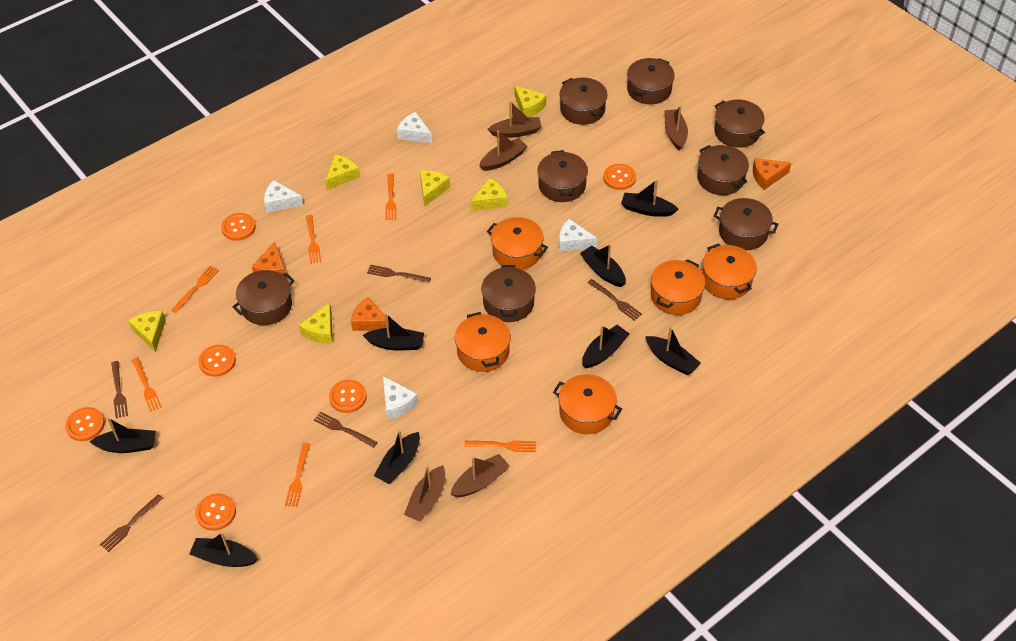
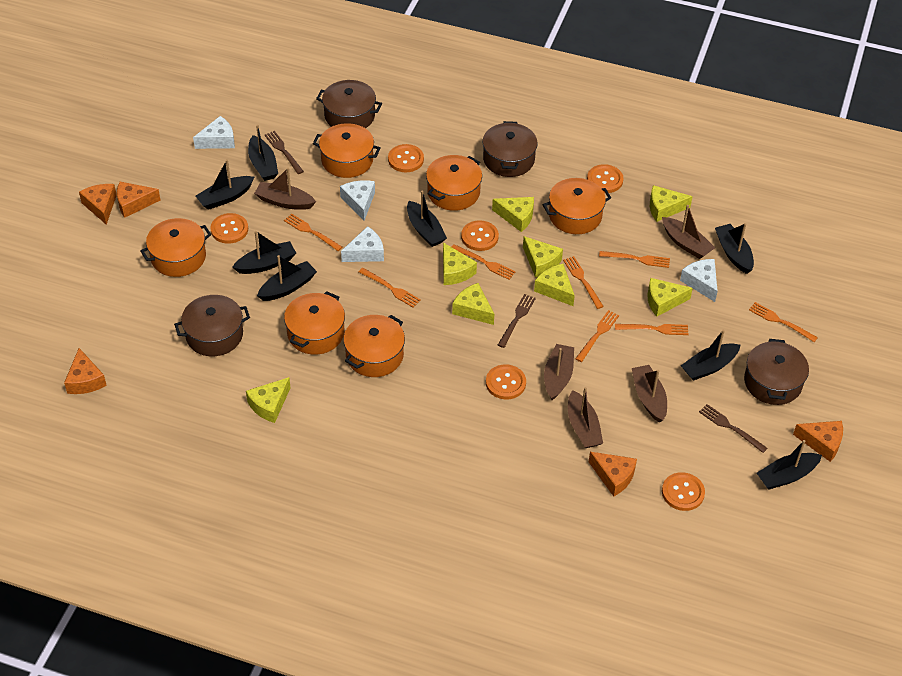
brown fork: [100,494,163,552] [111,361,128,418] [314,411,378,448] [367,265,431,283] [587,279,642,321] = 5 -> [265,131,304,174] [498,294,536,348] [699,404,767,453] = 3
brown pot: [233,270,294,325] [481,265,536,322] [537,150,588,202] [559,78,607,125] [627,58,675,104] [697,145,749,195] [714,100,765,148] [714,198,778,250] = 8 -> [174,295,250,356] [316,80,382,128] [482,121,538,177] [744,339,809,405] = 4
orange cheese: [252,241,287,278] [351,297,389,331] [753,158,791,190] = 3 -> [64,348,107,394] [79,184,117,225] [117,182,161,218] [589,452,637,497] [793,421,843,462] = 5
orange fork: [132,357,162,412] [172,266,219,313] [285,443,310,507] [306,215,321,264] [385,173,396,220] [464,440,536,452] = 6 -> [284,214,342,251] [359,268,421,308] [451,244,516,280] [563,256,604,309] [575,310,619,362] [599,251,670,268] [615,324,689,335] [749,302,818,342] = 8
orange pot: [455,312,511,372] [487,217,548,270] [553,374,622,434] [651,259,705,315] [702,243,757,299] = 5 -> [140,218,211,277] [284,291,345,355] [313,123,380,178] [343,315,405,377] [426,155,482,211] [543,178,611,234] = 6
yellow cheese: [128,311,166,352] [299,302,333,343] [325,154,360,190] [420,170,450,207] [470,178,507,211] [514,85,546,117] = 6 -> [246,377,291,423] [443,243,477,285] [452,283,494,325] [492,197,534,232] [523,236,563,278] [534,264,575,306] [647,278,693,317] [650,185,693,222] = 8

